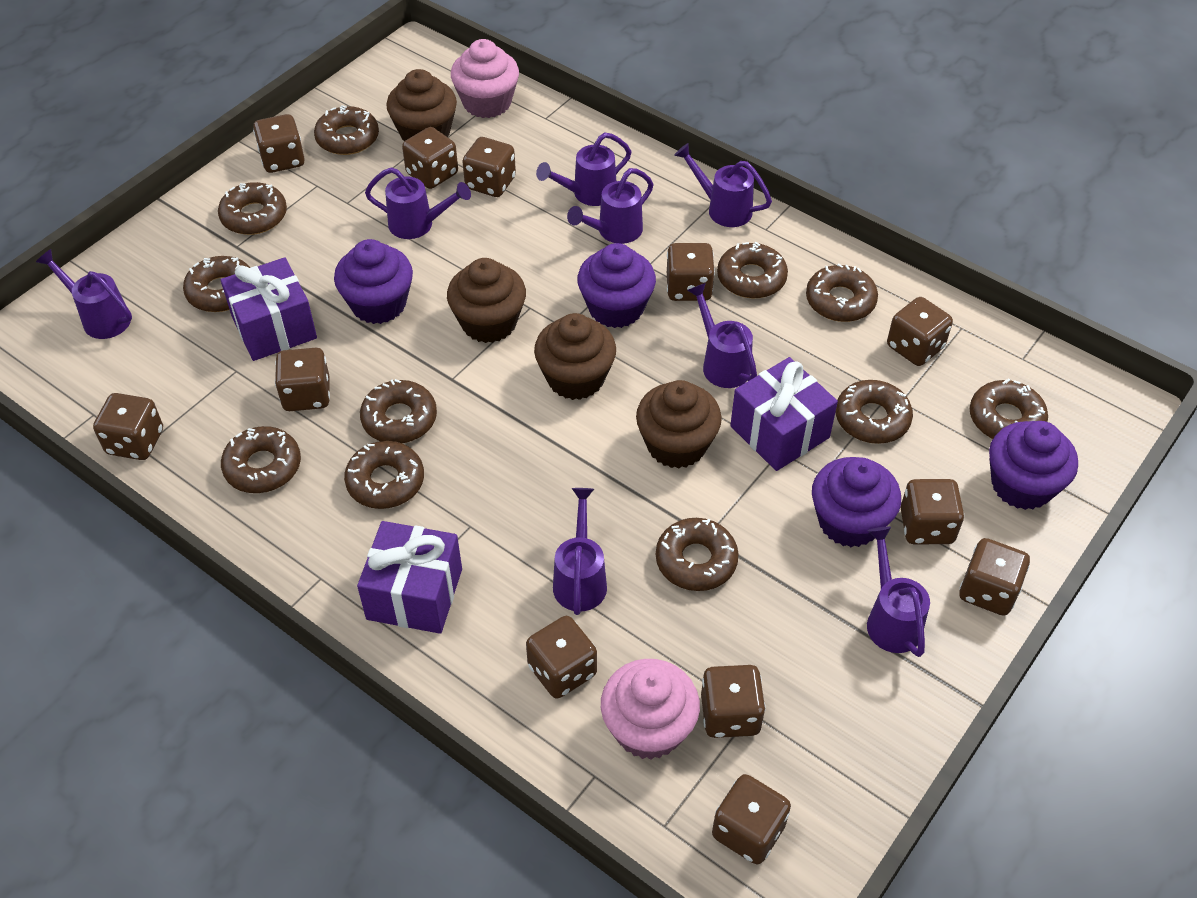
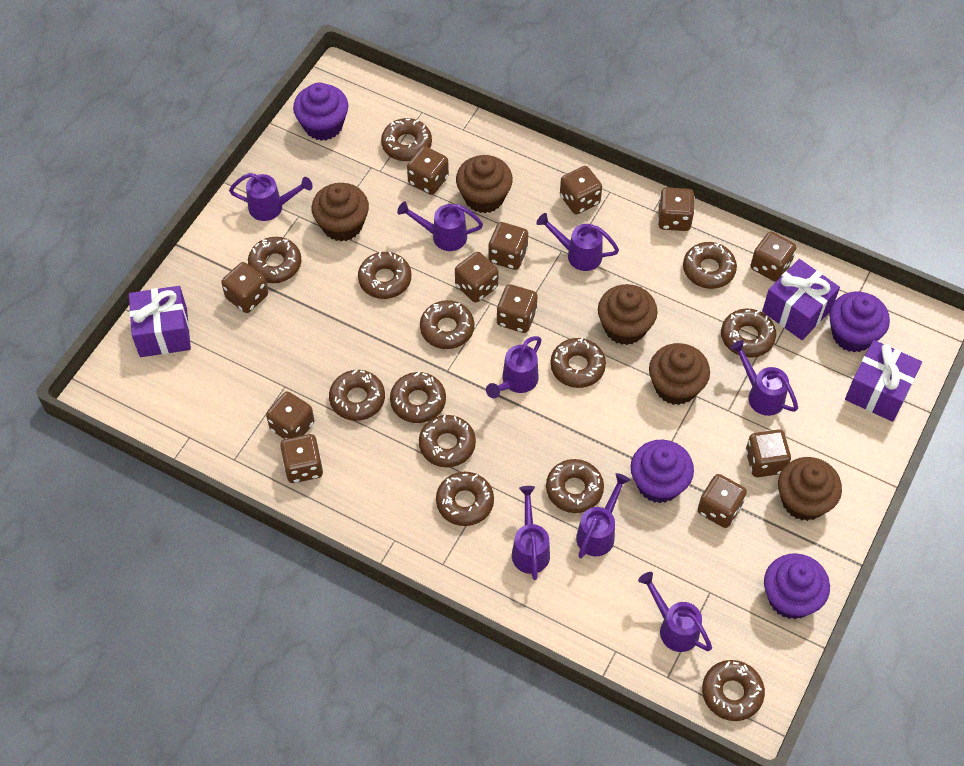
brown cupcake: [386,69,457,142] [447,258,526,343] [534,313,616,400] [636,380,722,469] = 4 -> [311,183,369,241] [456,155,513,213] [598,284,658,345] [649,343,710,405] [778,457,842,521] = 5
brown donut: [183,256,250,312] [218,182,287,235] [221,426,301,493] [314,105,379,155] [344,441,424,509] [360,379,437,443] [656,518,739,591] [717,242,788,298] [806,263,878,322] [836,380,913,444] [970,379,1048,439] = 11 -> [248,237,301,283] [329,369,385,421] [358,252,412,299] [381,118,432,161] [390,372,446,423] [419,415,476,467] [420,300,474,349] [436,472,494,526] [546,459,604,513] [550,338,606,388] [683,242,737,289] [702,660,765,721] [721,309,776,358] = 13
pink cupcake: [451,39,519,118] [601,659,700,759] = 2 -> none = 0

